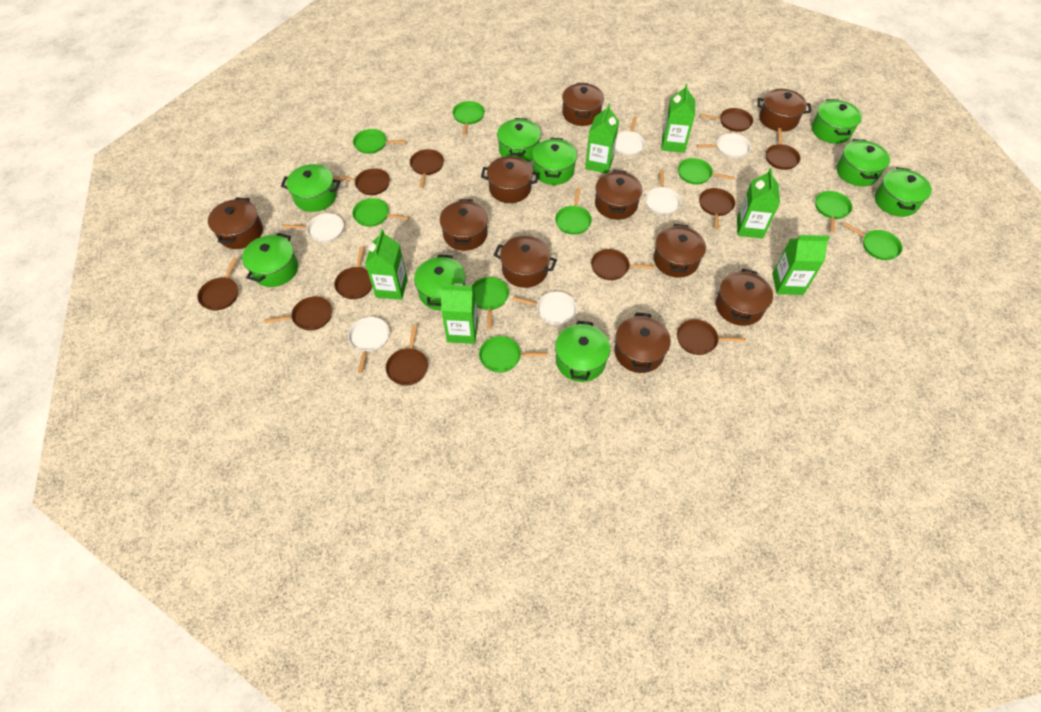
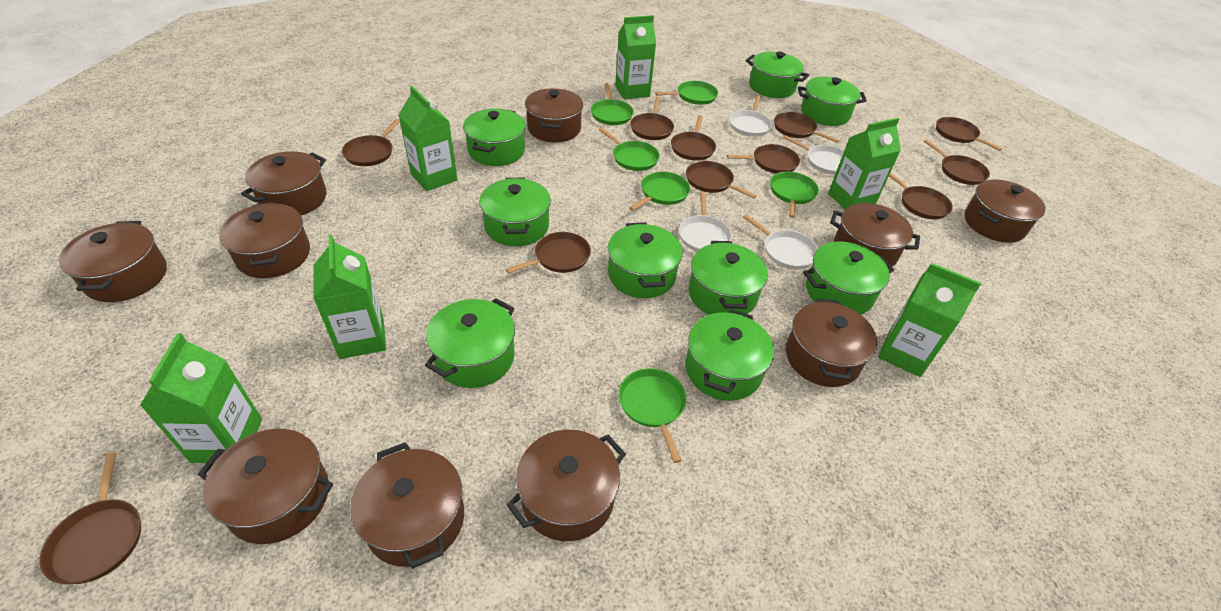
green pan: [352,198,409,227] [353,129,407,154] [452,101,485,135] [472,277,509,329] [479,336,547,373] [555,188,592,235] [678,158,735,184] [815,191,853,232] [843,222,903,260] = 9 -> [591,83,634,125] [599,128,660,171] [618,368,687,463] [629,172,690,211] [655,81,718,105] [770,171,819,218] = 6
white pan: [282,213,344,243] [348,317,389,373] [512,291,577,325] [615,116,645,156] [645,169,681,215] [697,133,751,158] = 6 -> [679,192,732,251] [729,96,772,137] [743,214,818,269] [784,135,844,175] = 4

